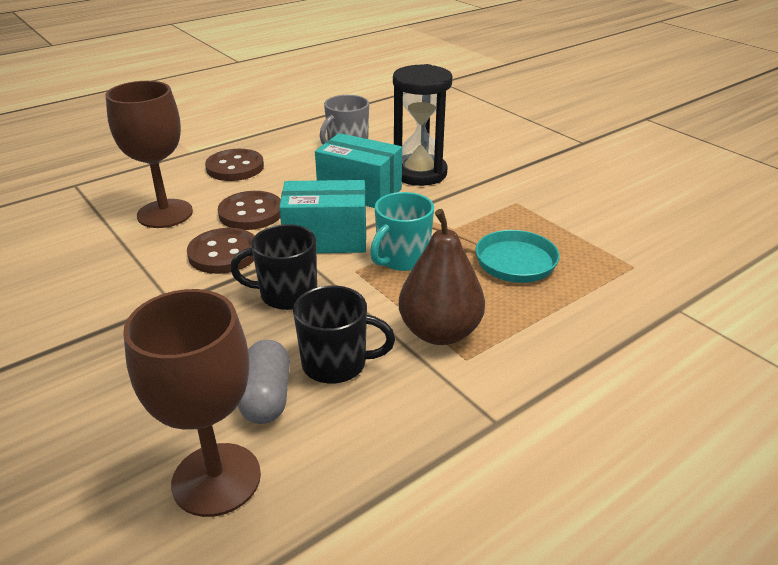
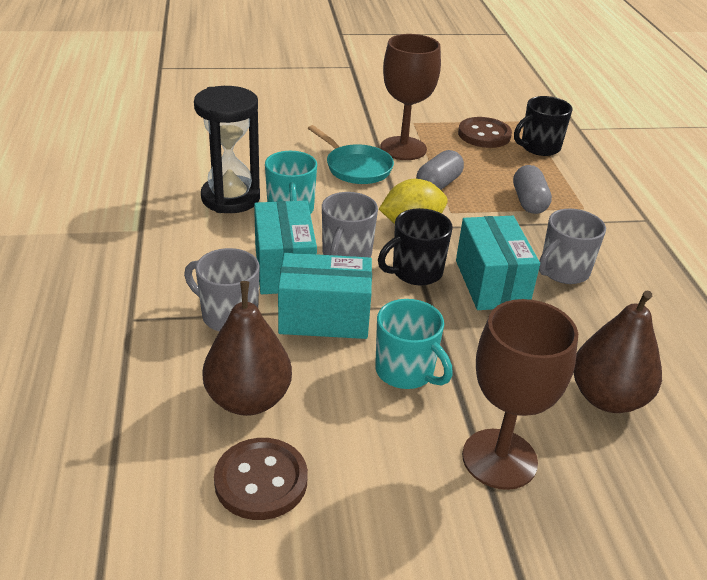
brown button: [187,228,255,274] [205,149,264,181] [218,191,281,230] = 3 -> [214,438,308,520] [458,117,512,148] = 2
brown pear: [399,209,485,345] = 1 -> [202,281,292,416] [573,290,662,413] = 2
grey capsule: [238,340,290,424] = 1 -> [416,150,464,190] [513,165,552,214] = 2
grey mug: [320,95,369,144] = 1 -> [184,248,260,332] [322,192,378,258] [539,208,606,284] = 3
turquoise box: [279,180,366,253] [315,133,402,208] = 2 -> [254,201,317,294] [278,253,372,339] [456,216,540,310] = 3
turquoise mug: [370,192,434,271] = 1 -> [265,151,317,214] [375,299,453,389] = 2
yellow lemon: none = 0 -> [379,179,448,224] = 1

